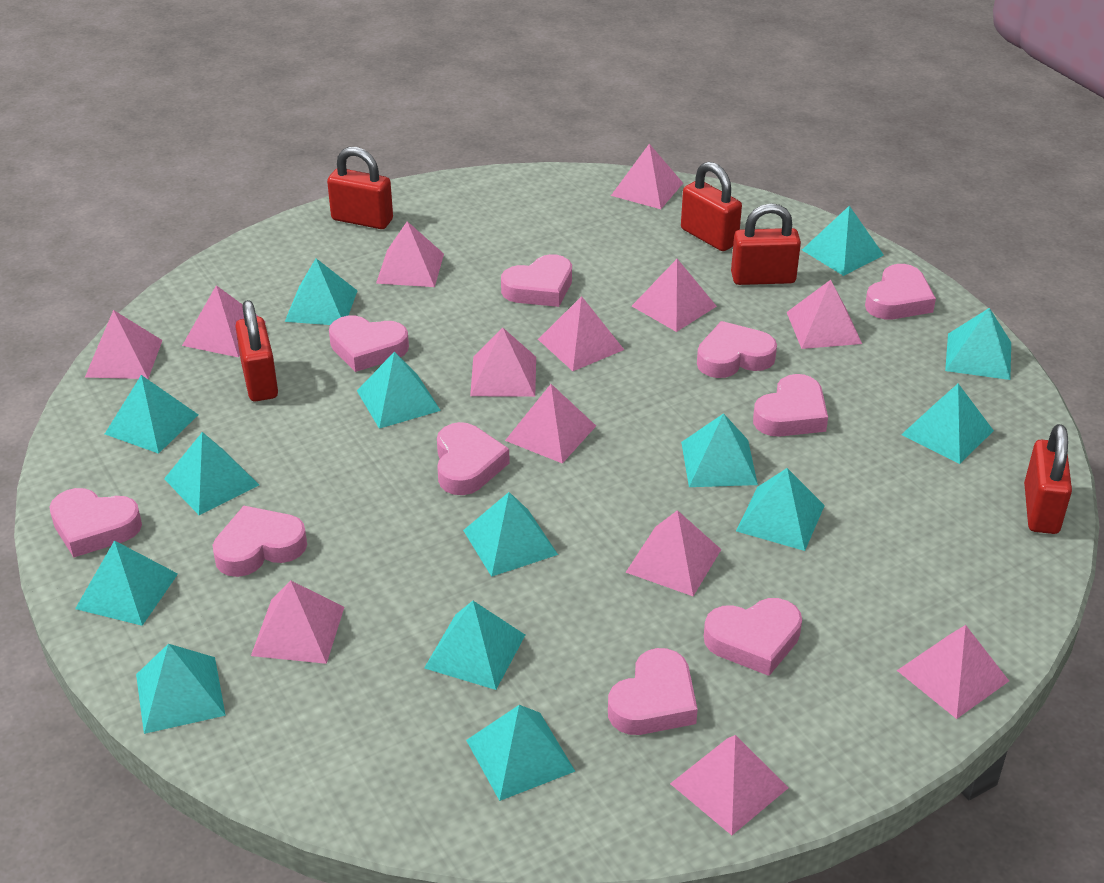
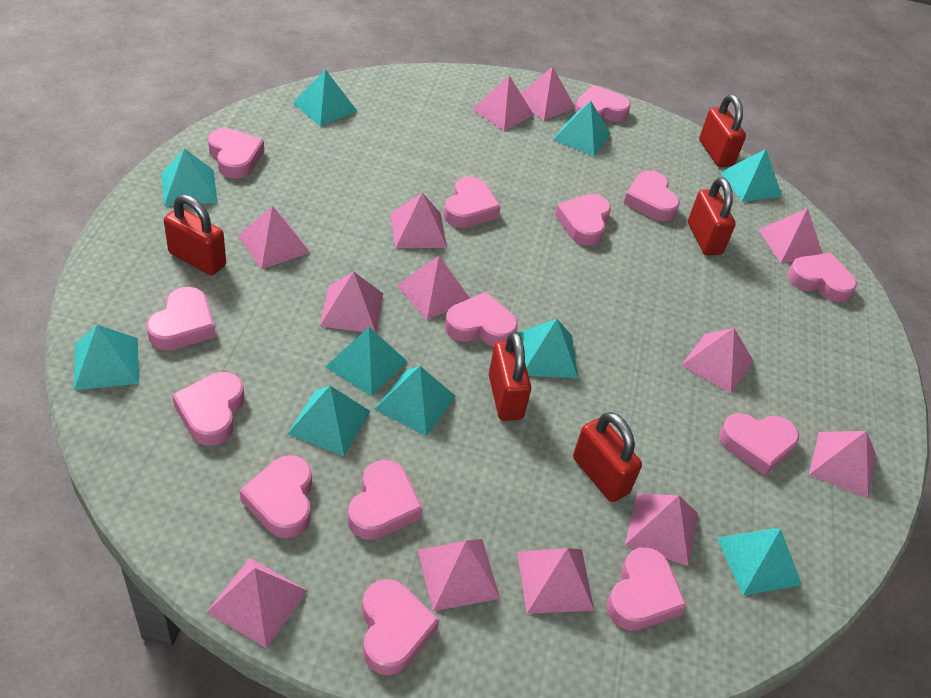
pink heart: [49,488,142,557] [213,506,307,577] [329,315,409,372] [437,422,510,495] [501,254,572,307] [608,648,698,735] [697,321,777,378] [704,598,802,676] [753,374,828,437] [865,264,936,319] = 10 -> [147,287,216,350] [172,372,244,446] [208,128,264,179] [240,455,312,538] [348,460,423,540] [362,579,439,675] [444,177,501,228] [445,292,518,347] [555,194,611,246] [574,85,631,122] [607,547,687,631] [623,170,680,221] [719,413,799,475] [787,253,857,303] = 14
turquoise pyramid: [75,540,178,626] [105,375,198,454] [136,644,226,734] [164,432,259,515] [285,258,357,325] [357,351,441,429] [424,601,525,690] [463,492,558,577] [466,705,575,801] [681,413,758,487] [736,468,825,551] [802,206,884,276] [901,384,994,464] [945,308,1011,380] = 14 -> [74,325,139,390] [161,148,218,206] [288,386,370,456] [293,69,357,126] [325,327,407,396] [374,366,456,436] [518,319,578,378] [553,101,611,157] [717,528,802,595] [721,149,782,202] = 10

